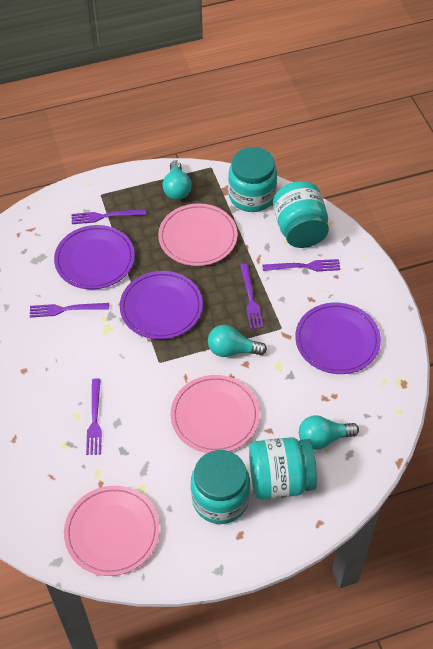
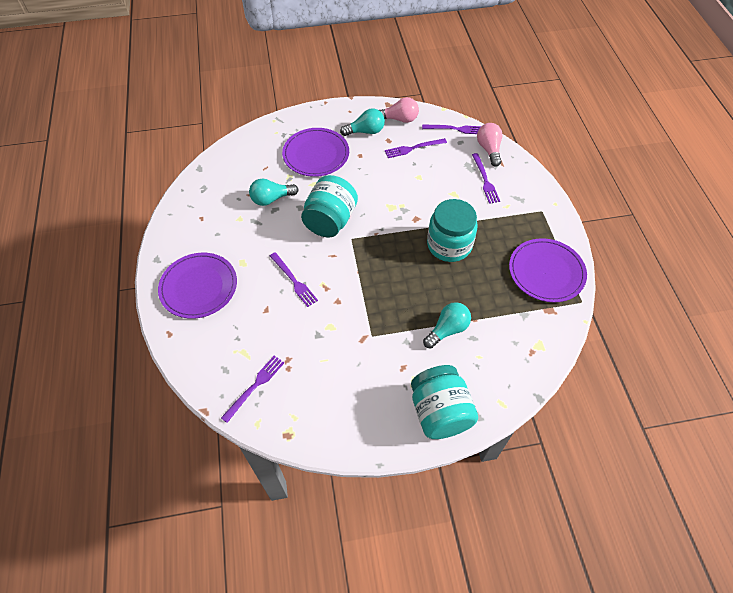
pink light bulb: none = 0 -> [379,97,419,123] [477,123,502,167] = 2
pink plate: [64,486,160,576] [158,203,238,266] [171,375,260,453] = 3 -> none = 0
turquoise jar: [191,450,250,524] [228,147,277,212] [249,437,317,499] [273,181,329,248] = 4 -> [301,175,358,238] [411,365,478,439] [427,199,478,262] = 3

